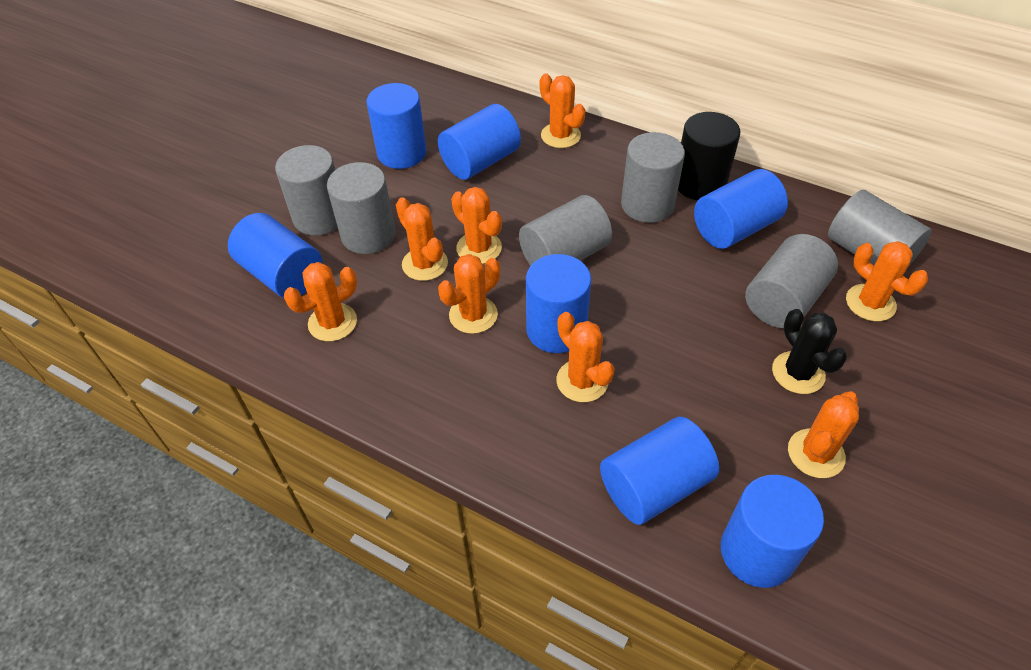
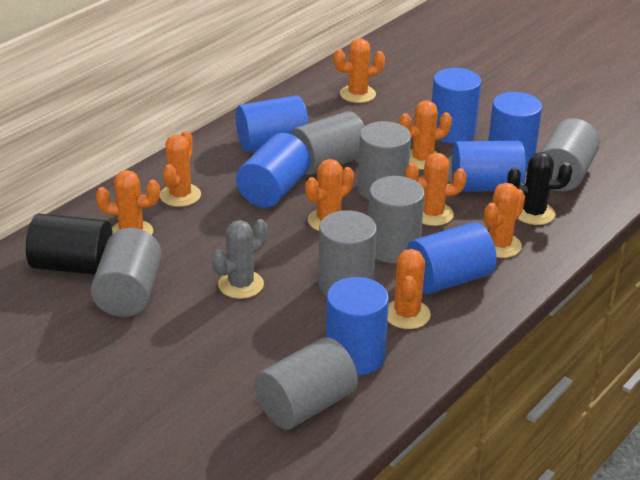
grey cactus: none = 0 -> [212,219,267,299] = 1
grey cylinder: [275,145,338,236] [327,162,396,254] [519,195,612,266] [621,132,685,223] [745,234,838,328] [828,190,932,265] = 6 -> [91,228,162,317] [255,337,358,430] [290,111,364,175] [318,210,377,296] [358,121,411,200] [368,176,425,264] [540,118,600,191] = 7

